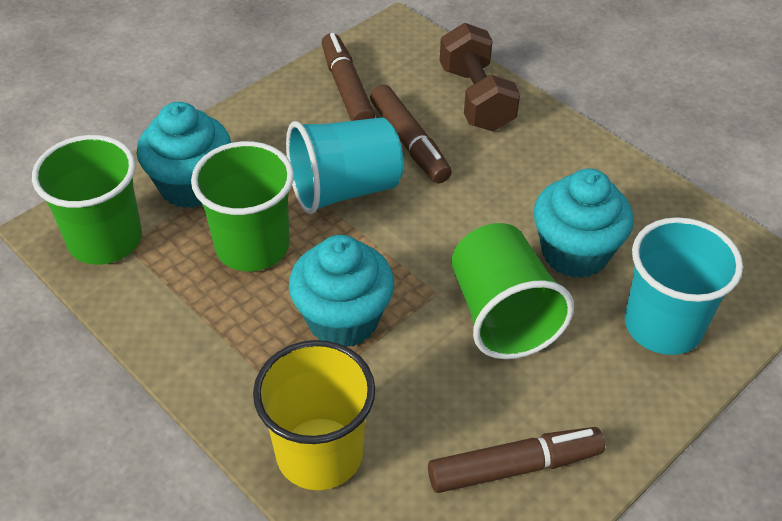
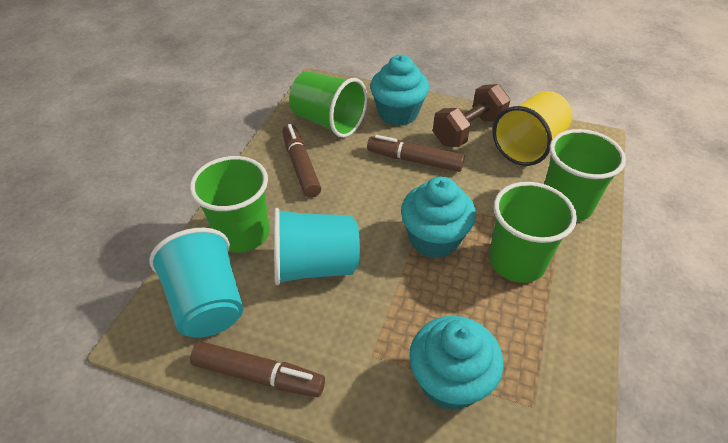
green cup: [32,135,142,265] [191,141,294,271] [452,223,574,359] = 3 -> [190,156,270,253] [289,71,367,138] [489,182,577,283] [544,129,626,222] = 4

